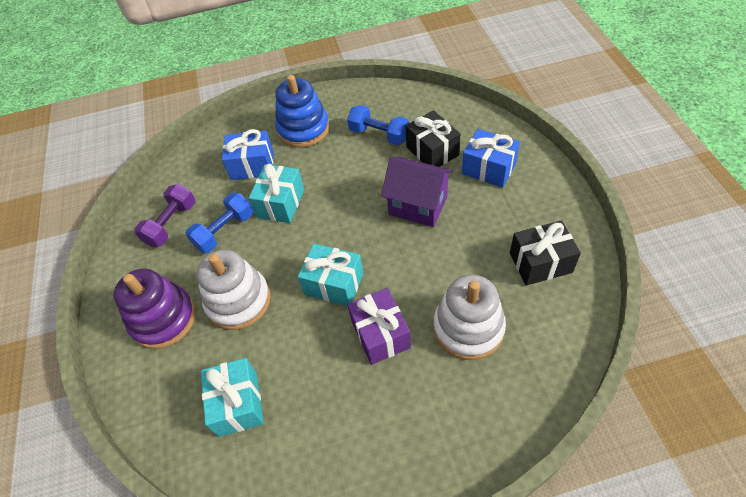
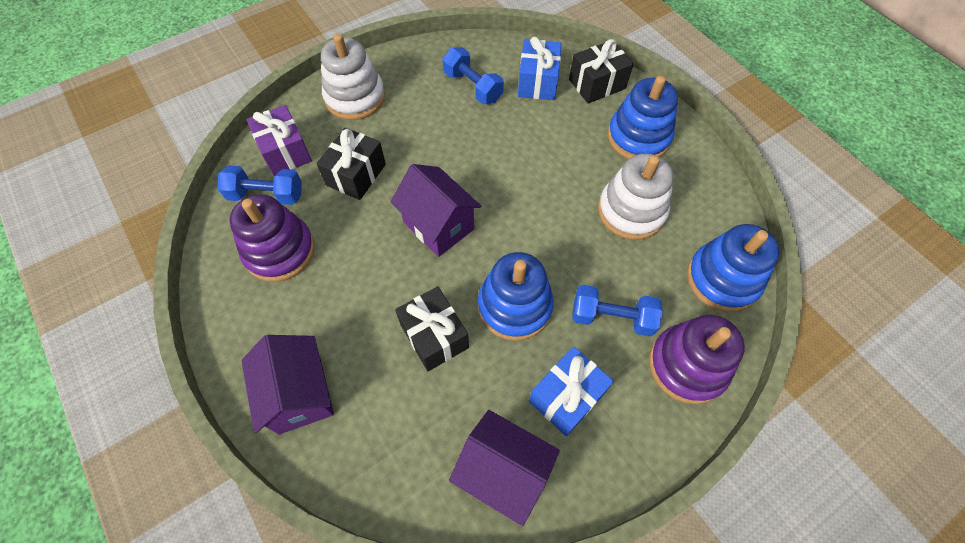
black gift: [406,110,460,167] [510,221,581,286] = 2 -> [316,128,386,200] [395,286,469,371] [569,39,633,103] = 3
blue dumbbell: [185,193,253,253] [347,105,409,145] = 2 -> [218,165,302,205] [442,47,504,104] [572,284,663,336] = 3
blue stacking toy: [275,75,330,148] = 1 -> [478,252,554,341] [608,76,678,159] [687,224,780,312] = 3
purple dumbbell: [134,184,195,247] = 1 -> none = 0
purple house: [381,157,453,227] = 1 -> [242,335,334,435] [390,164,481,257] [449,410,560,526] = 3
purple stacking toy: [114,269,196,349] = 1 -> [229,194,315,282] [649,315,745,404] = 2
turquoise gift: [201,358,264,437] [249,164,304,223] [298,244,364,306] = 3 -> none = 0

